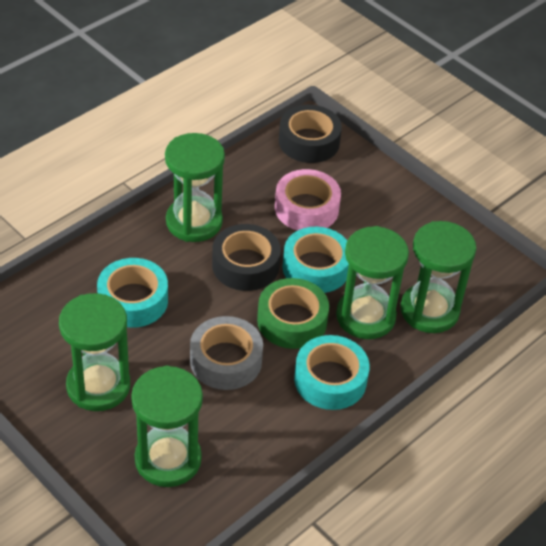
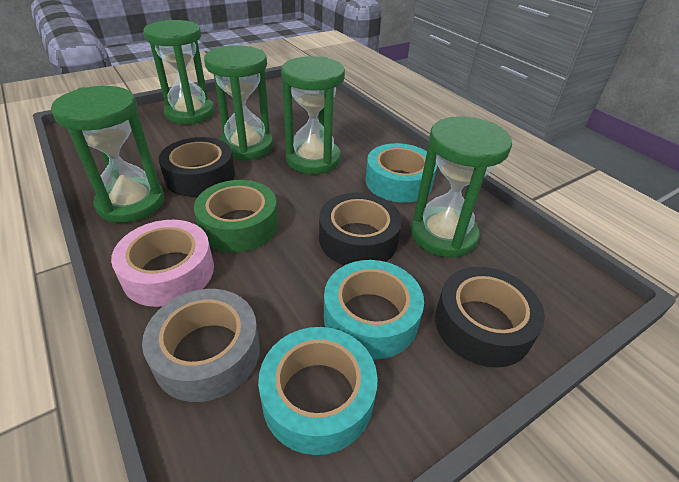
black tape: [212,224,281,291] [279,105,342,163] = 2 -> [159,137,235,197] [319,193,402,265] [435,267,545,368] = 3

